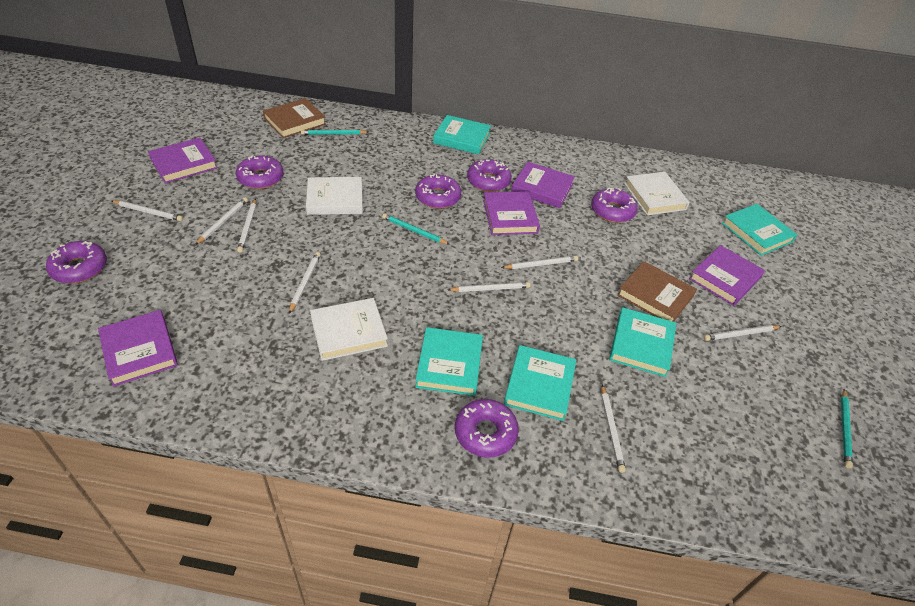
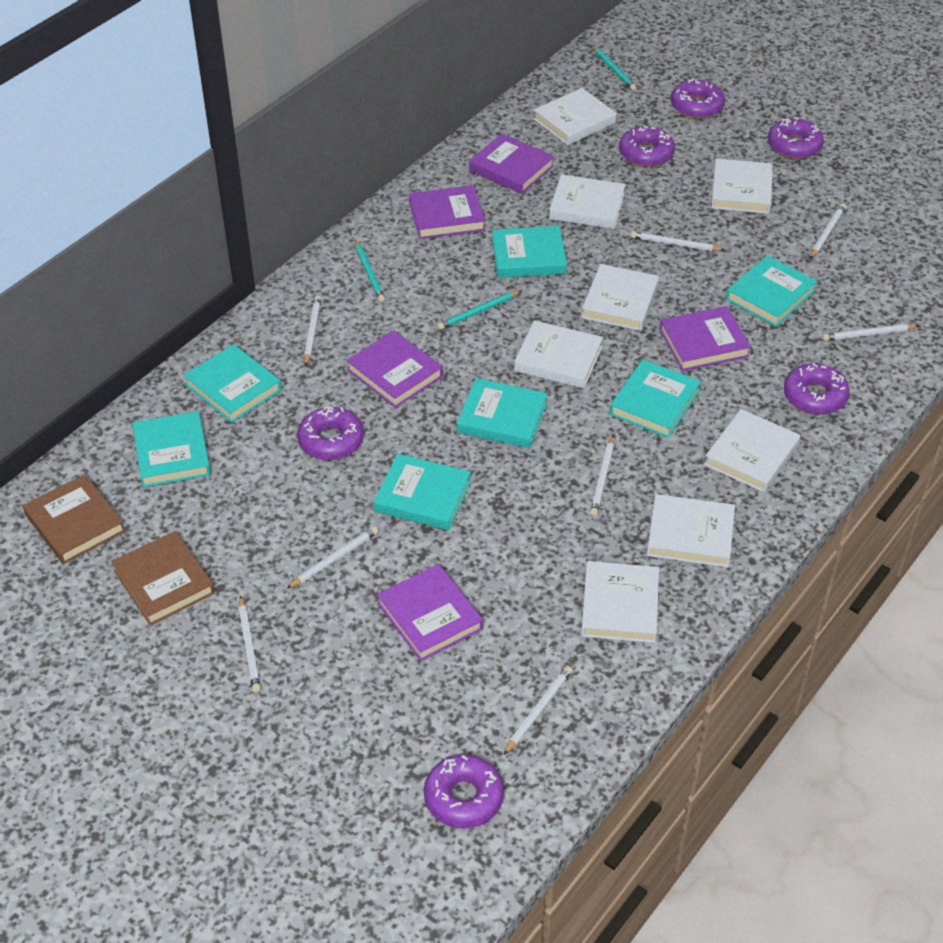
turquoise book: [415,327,483,396] [433,115,491,155] [504,345,576,421] [609,307,676,377] [722,204,797,256] = 5 -> [133,411,211,487] [183,344,282,423] [374,453,471,530] [457,378,547,448] [492,226,567,278] [609,359,701,438] [726,255,818,327] = 7
white book: [306,177,363,215] [310,298,388,361] [624,172,690,215] = 3 -> [514,320,603,388] [534,88,616,145] [549,174,626,229] [581,264,659,331] [581,561,659,643] [647,494,735,567] [704,409,801,493] [711,158,773,214] = 8

